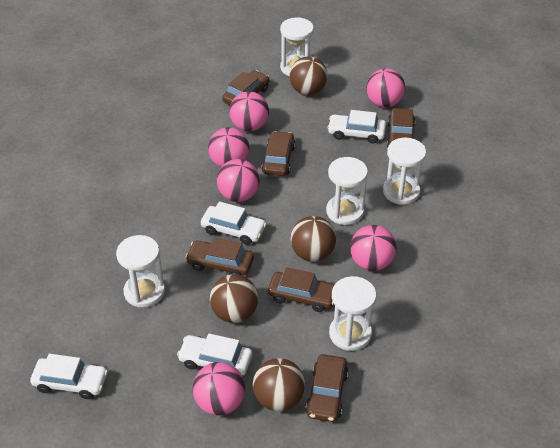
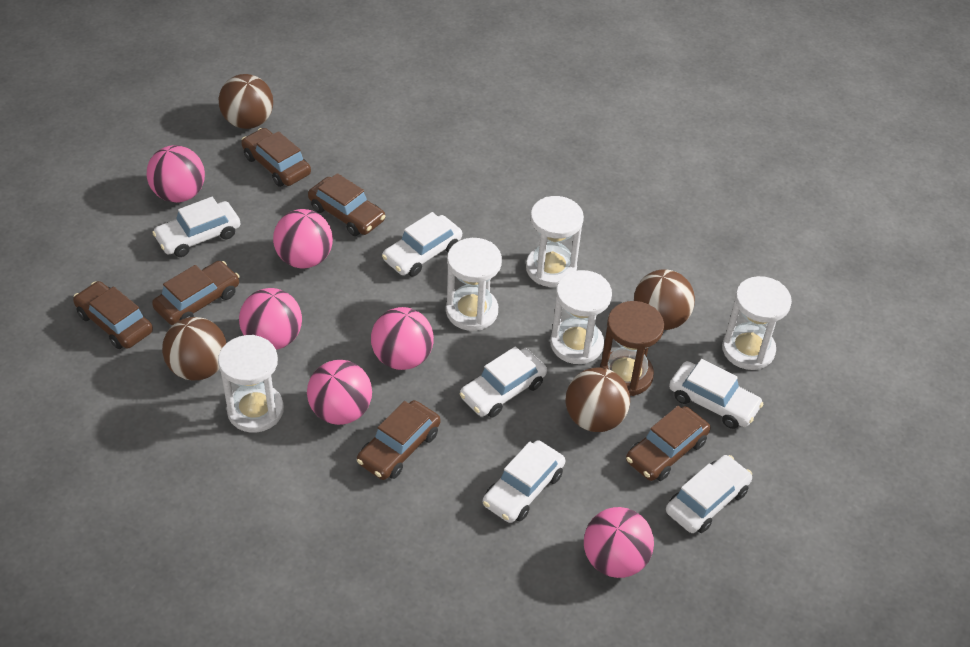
brown hourglass: none = 0 -> [600,301,664,396] = 1
white car: [30,354,108,399] [177,334,252,375] [201,201,266,245] [327,110,386,144] = 4 -> [152,197,240,257] [382,212,462,277] [460,346,547,418] [483,440,565,523] [666,455,752,533] [669,359,763,429] = 6

